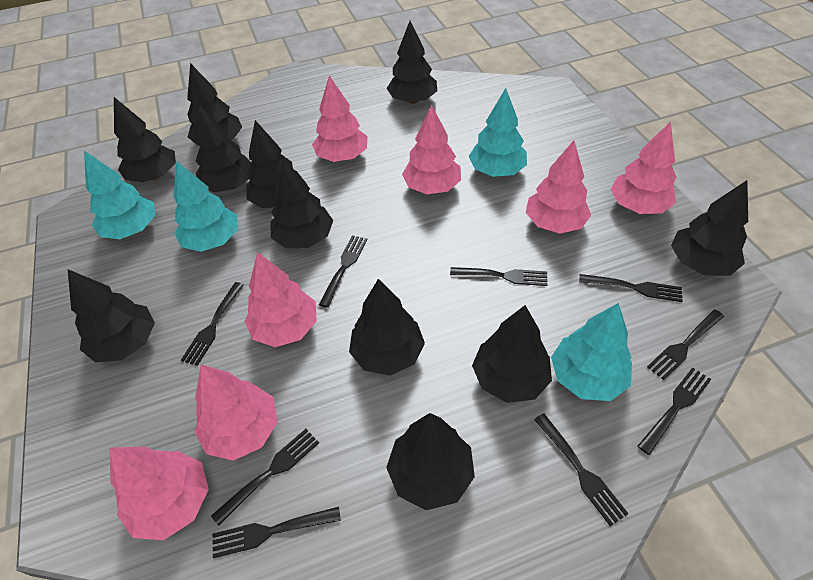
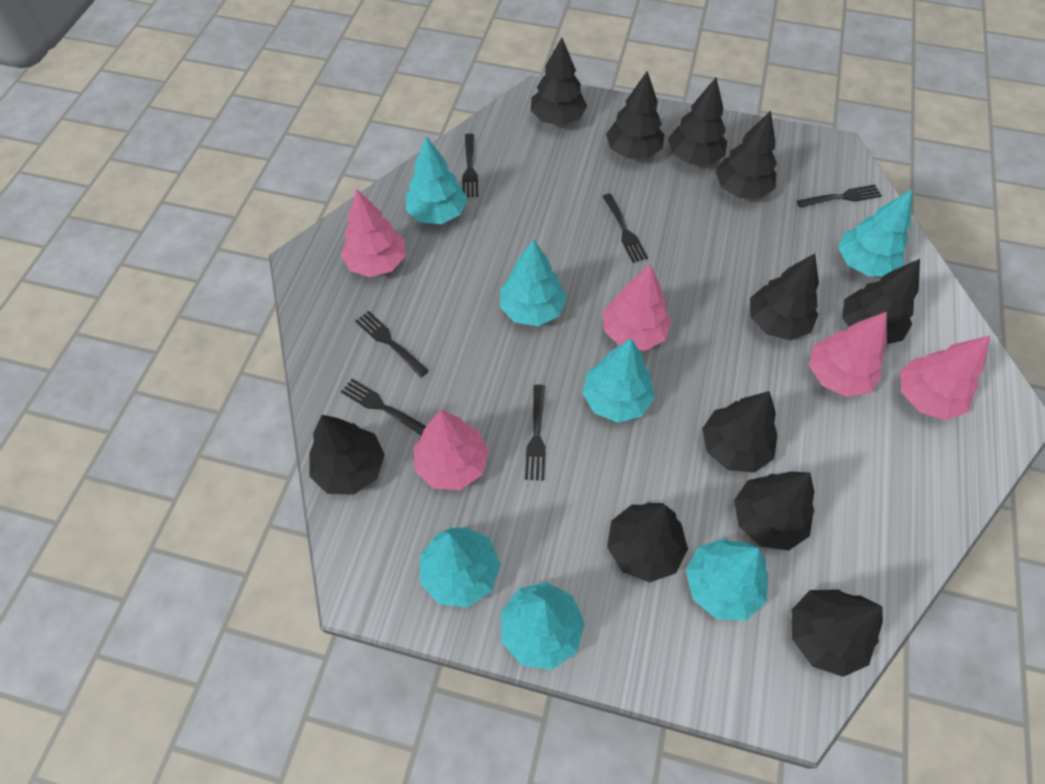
black fork: [181,282,244,366] [211,429,319,526] [212,507,341,558] [319,235,367,308] [450,267,548,286] [534,413,629,526] [579,274,683,302] [638,367,711,455] [647,310,724,380] = 9 -> [341,379,426,436] [355,311,429,377] [462,133,478,197] [525,385,546,481] [602,193,648,263] [797,185,882,208] = 6
pink tree: [110,447,209,540] [194,365,278,461] [245,252,317,347] [312,76,367,162] [402,105,461,194] [526,141,591,233] [611,122,677,214] = 7 -> [341,189,406,277] [414,410,489,490] [603,264,671,351] [809,312,887,397] [900,335,991,420] = 5
turquoise tree: [84,151,155,239] [173,161,238,252] [469,88,527,177] [551,303,632,401] = 4 -> [406,136,467,224] [420,526,501,608] [500,239,567,326] [501,582,585,670] [582,338,655,423] [686,539,768,620] [838,190,912,276] = 7

